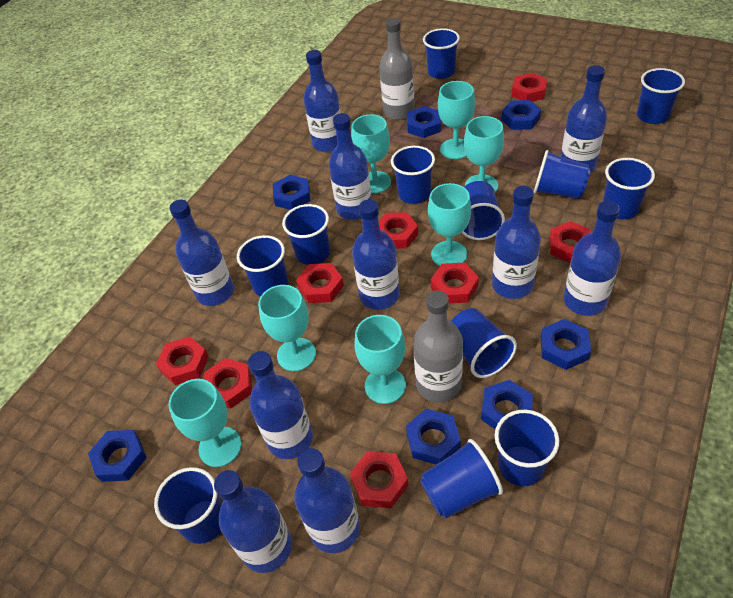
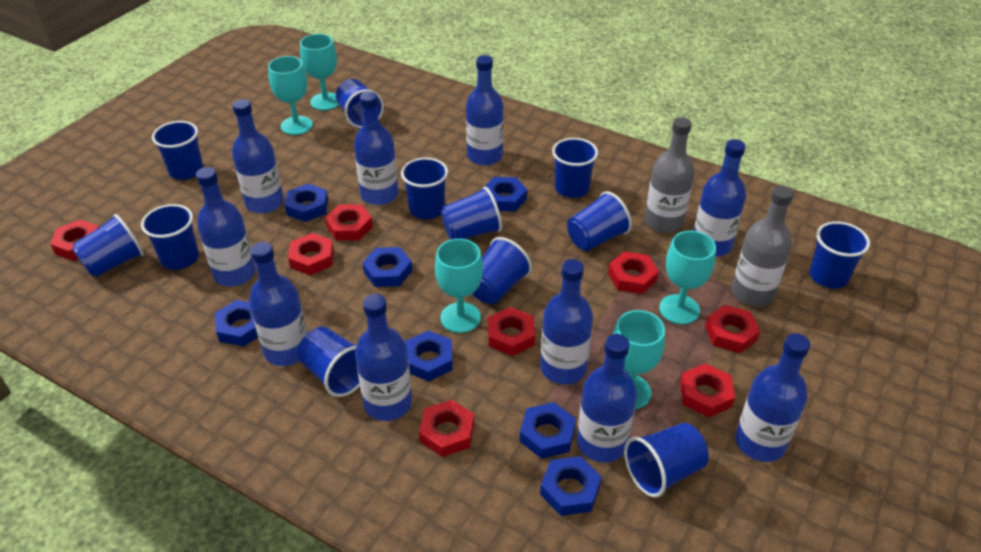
turquoise goblet: [169,379,242,467] [258,285,316,371] [351,114,391,194] [354,315,406,404] [428,183,471,266] [438,81,475,159] [464,116,504,192] = 7 -> [268,56,313,135] [300,34,339,110] [435,239,483,333] [613,310,665,410] [659,231,716,324] = 5

